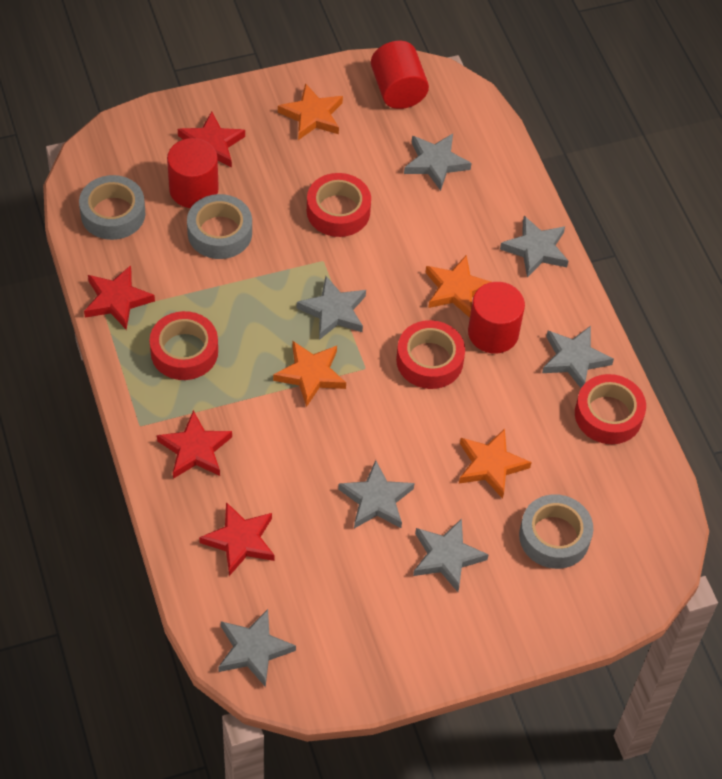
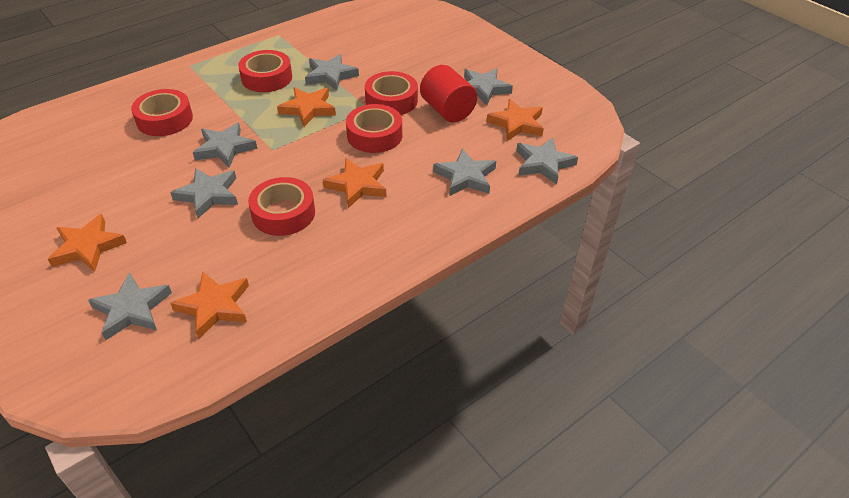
grey tape: [79,175,145,240] [187,194,252,259] [519,494,593,569] = 3 -> none = 0
orange star: [273,341,346,407] [278,83,343,140] [426,255,491,318] [459,429,532,499] = 4 -> [48,214,127,272] [170,272,249,339] [277,87,336,127] [323,158,386,208] [487,99,544,141] = 5
red cylinder: [167,138,219,208] [371,41,429,109] [468,282,525,353] = 3 -> [420,65,477,122] = 1
red star: [84,265,155,330] [157,410,232,479] [178,112,245,167] [199,502,274,576] = 4 -> none = 0
red tape: [149,311,218,380] [307,173,371,237] [396,320,465,389] [575,374,646,444] = 4 -> [131,89,193,136] [238,50,292,92] [248,177,315,236] [346,104,402,153] [365,71,418,115] = 5

